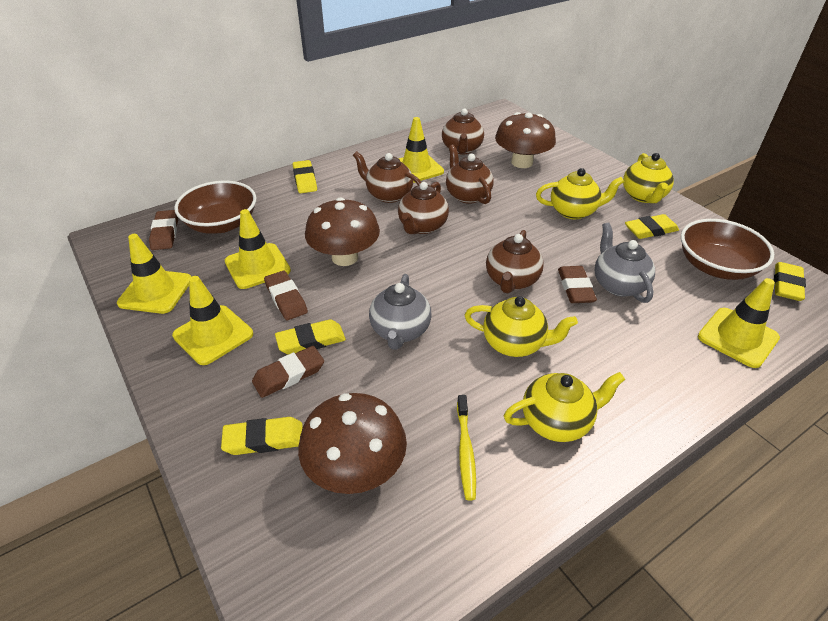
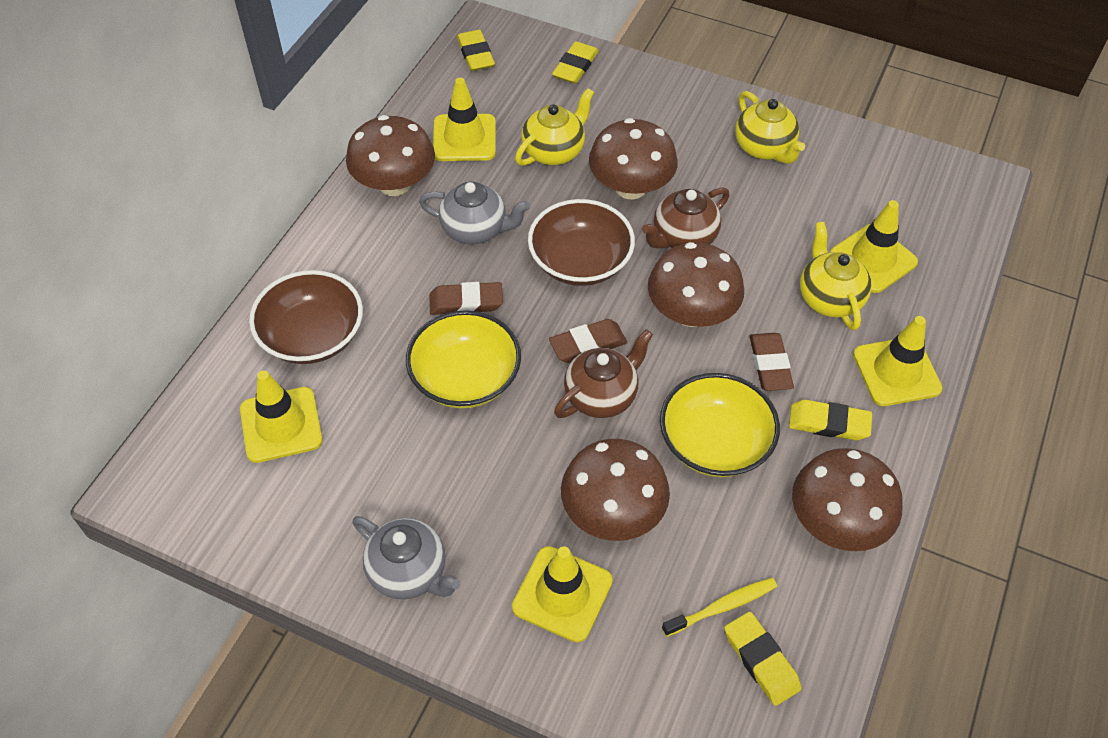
brown eraser: [149,210,178,250] [252,346,324,398] [264,271,308,320] [558,266,597,303] = 4 -> [429,282,503,315] [549,319,627,363] [750,333,794,391] = 3
brown mushroom: [298,393,407,494] [305,197,380,266] [495,112,556,168] = 3 -> [346,115,435,196] [561,439,670,541] [589,118,678,200] [648,242,744,327] [792,448,903,551] = 5
brown teapot: [353,151,421,203] [398,182,449,234] [442,108,484,155] [446,145,494,204] [486,230,544,293] = 5 -> [554,329,653,418] [642,187,730,248] = 2
yellow bowl: none = 0 -> [406,310,521,408] [660,373,780,477] = 2
yellow eraser: [221,417,303,455] [275,319,346,355] [293,160,317,193] [625,214,679,239] [774,262,806,301] = 5 -> [457,30,495,71] [552,41,599,84] [725,612,801,706] [789,400,872,440] = 4
yellow teapot: [465,296,578,357] [504,372,625,442] [536,168,624,219] [623,153,674,203] = 4 -> [515,88,594,166] [735,91,805,164] [800,222,872,330] = 3

